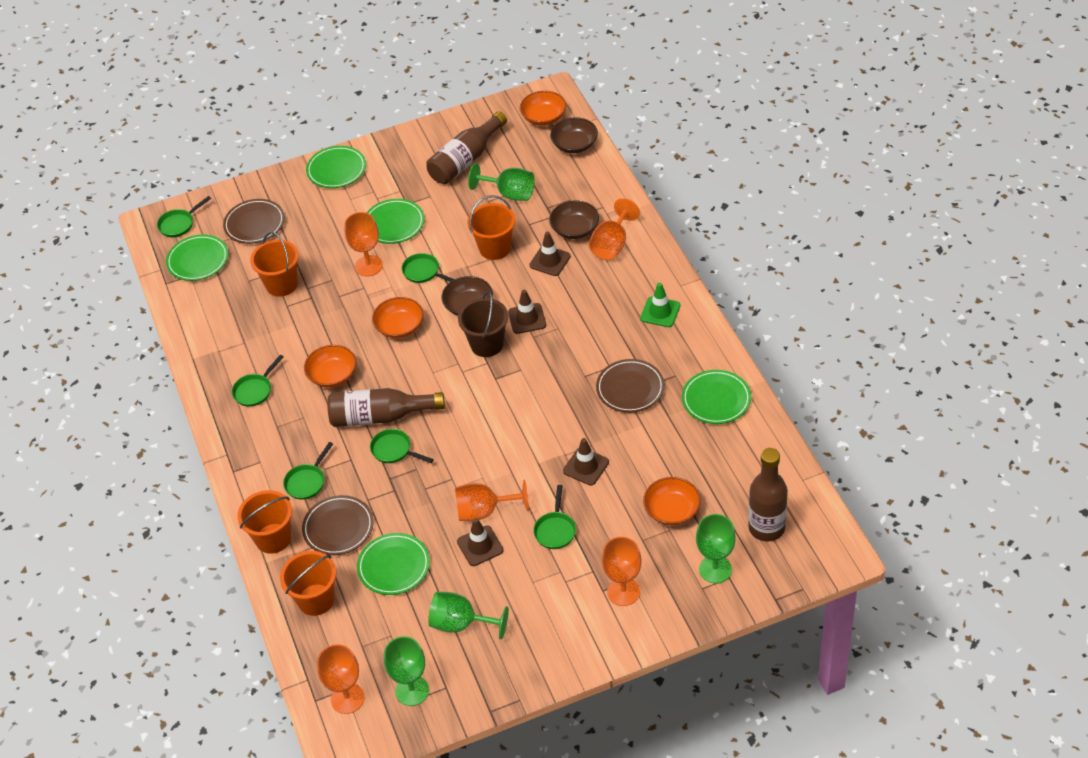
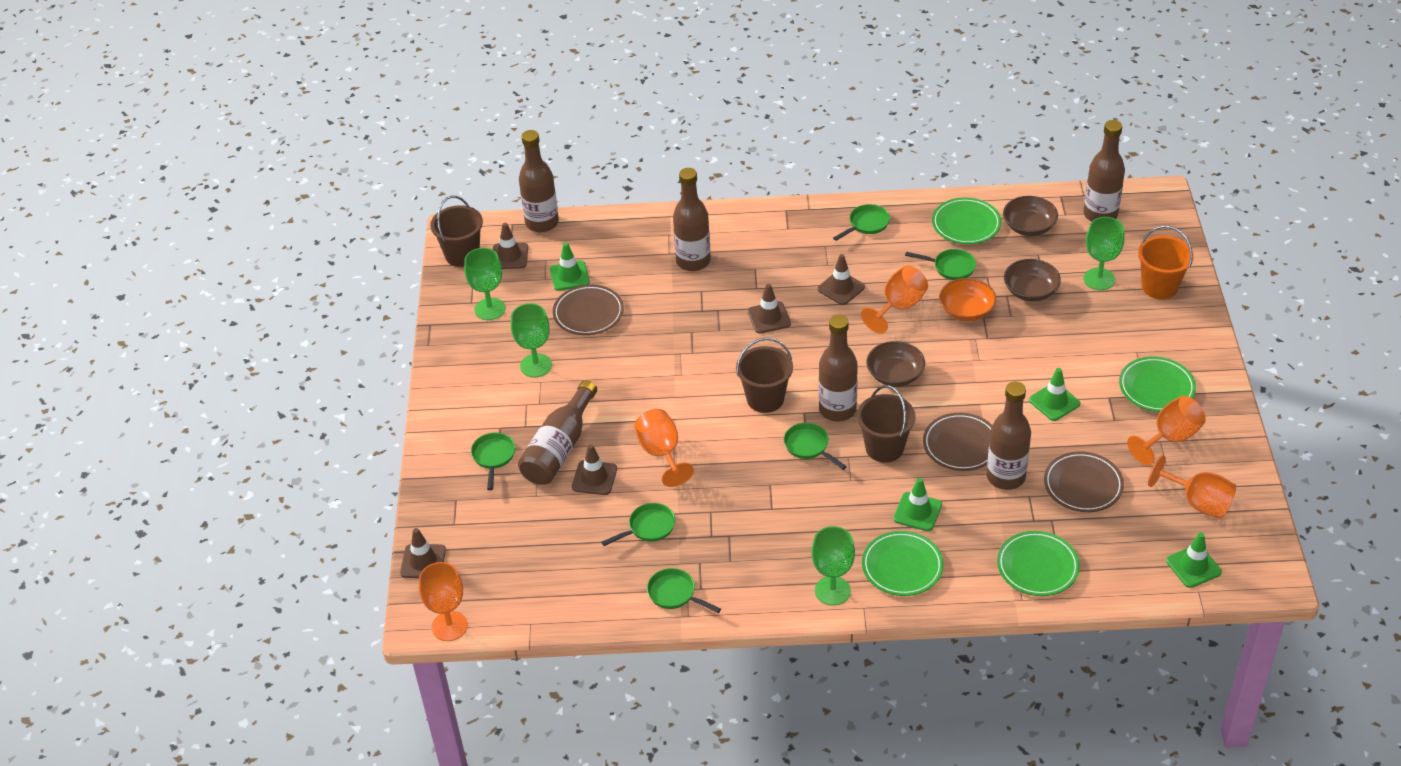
brown bottle: [327,388,445,427] [426,111,507,184] [748,448,788,541] = 3 -> [518,380,597,485] [519,130,559,232] [673,168,711,271] [819,315,858,421] [986,381,1031,490] [1083,120,1125,222] = 6
brown bucket: [458,291,508,357] = 1 -> [431,196,483,267] [736,338,793,413] [857,385,916,462] = 3
brown traffic cone: [457,518,504,566] [508,290,546,334] [529,232,571,276] [563,438,609,485] = 4 -> [400,528,446,578] [493,223,528,269] [572,444,617,495] [748,284,791,334] [818,254,865,305] = 5
green plate: [166,234,229,281] [306,146,366,188] [357,533,430,595] [367,199,425,244] [682,370,751,424] = 5 -> [862,531,944,596] [932,197,1001,244] [997,531,1080,596] [1119,357,1196,412] = 4
green traffic cone: [640,283,681,327] = 1 -> [550,242,590,291] [894,478,942,531] [1029,368,1080,421] [1166,532,1222,588] = 4
orange bowl: [304,345,356,388] [372,297,423,338] [520,91,566,126] [643,477,701,525] = 4 -> [939,278,996,321] = 1
orange bucket: [237,490,292,554] [250,232,299,297] [280,551,336,616] [467,195,515,260] = 4 -> [1138,226,1194,299] = 1

